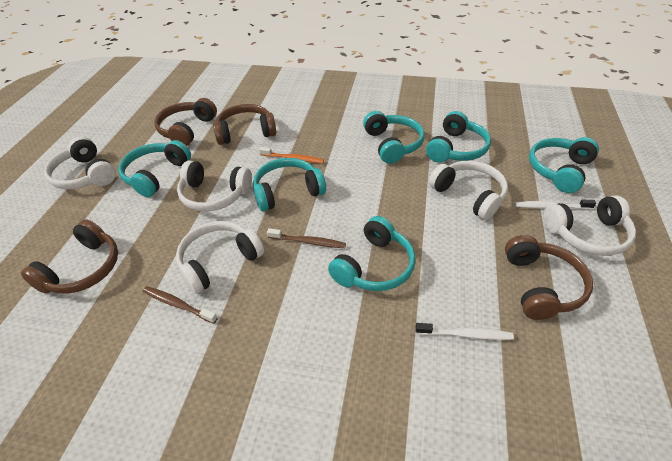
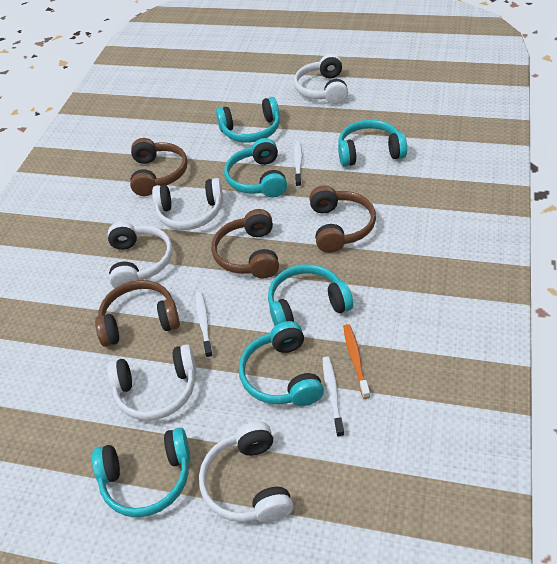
brown toothbrush: [143,286,218,324] [267,228,346,248] = 2 -> none = 0
white toothbrush: [415,323,514,340] [515,200,596,209] = 2 -> [196,292,213,358] [294,141,302,187] [323,356,344,437] = 3

